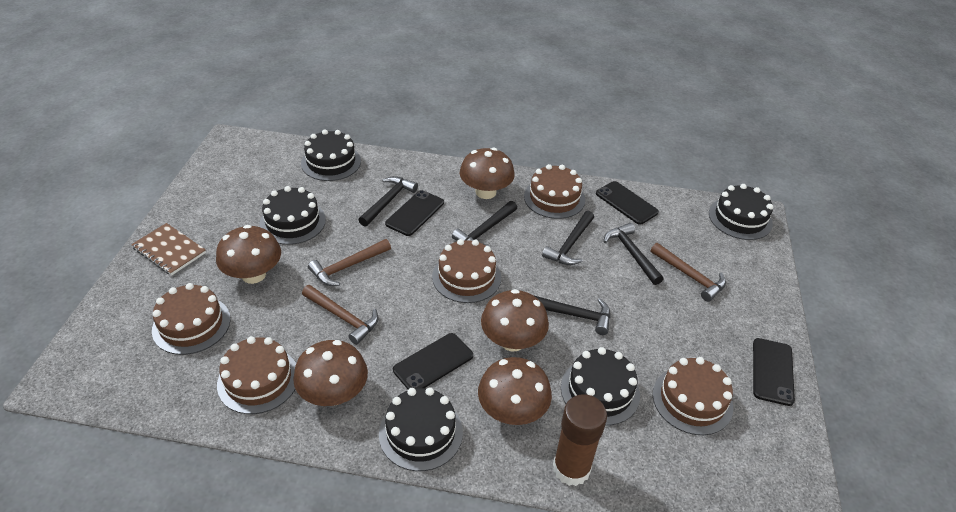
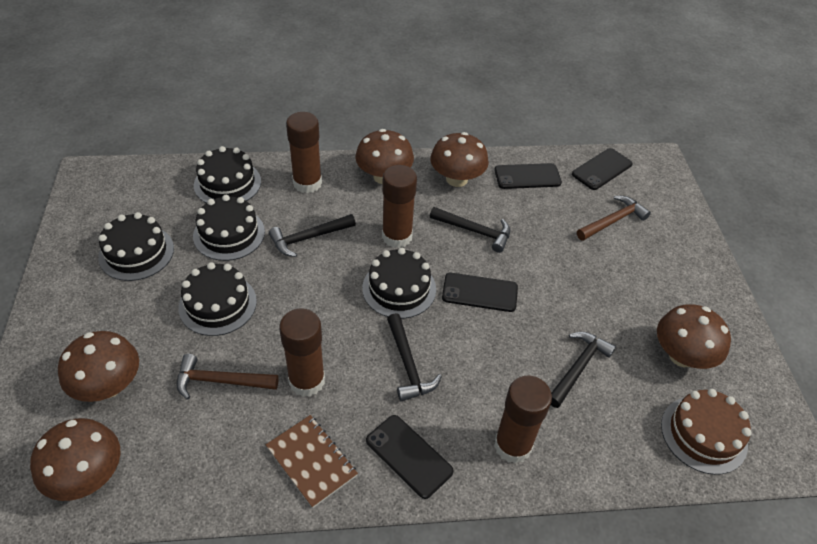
black hammer: [359,176,418,227] [452,201,517,246] [533,295,611,335] [542,211,594,265] [604,223,663,285] = 5 -> [269,214,356,257] [387,313,442,402] [430,207,510,253] [551,332,616,408] = 4
brown cake: [152,283,230,355] [217,336,296,414] [432,239,501,303] [524,164,585,219] [653,357,733,435] = 5 -> [661,389,752,475] = 1
brown glue stick: [553,394,607,486] = 1 -> [279,308,325,397] [286,112,322,193] [382,165,417,248] [494,376,552,464] = 4
brown hammer: [302,285,379,345] [308,239,391,286] [651,243,726,302] = 3 -> [177,354,279,400] [577,196,651,241] = 2

